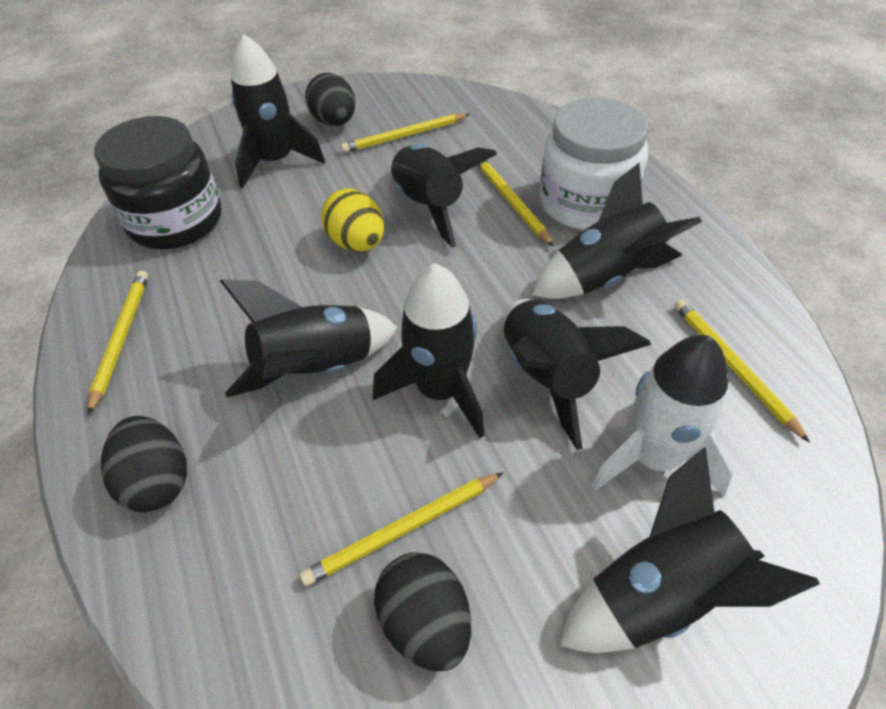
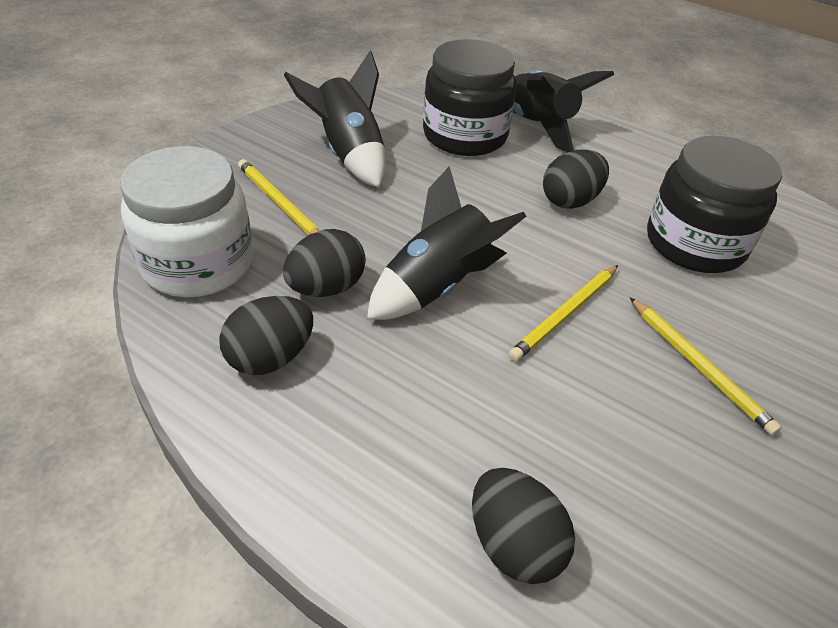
black egg: [101,416,187,512] [305,73,355,126] [374,552,471,671] = 3 -> [219,296,313,375] [283,229,366,297] [472,468,575,584] [543,150,609,209] = 4
black jar: [94,116,222,249] = 1 -> [423,39,516,156] [647,136,782,273] = 2
black rocket: [220,279,398,397] [231,34,325,188] [373,263,484,438] [391,144,497,247] [504,299,651,450] [532,163,702,299] [559,447,820,653] = 7 -> [284,51,386,188] [367,166,527,320] [513,70,614,152] = 3
white rocket: [591,335,734,496] = 1 -> none = 0
yellow egg: [321,189,384,252] = 1 -> none = 0
yellow pencil: [88,270,148,415] [299,472,503,587] [341,113,470,153] [477,161,554,247] [674,299,810,443] = 5 -> [238,159,319,235] [509,265,618,362] [630,298,782,436] = 3

